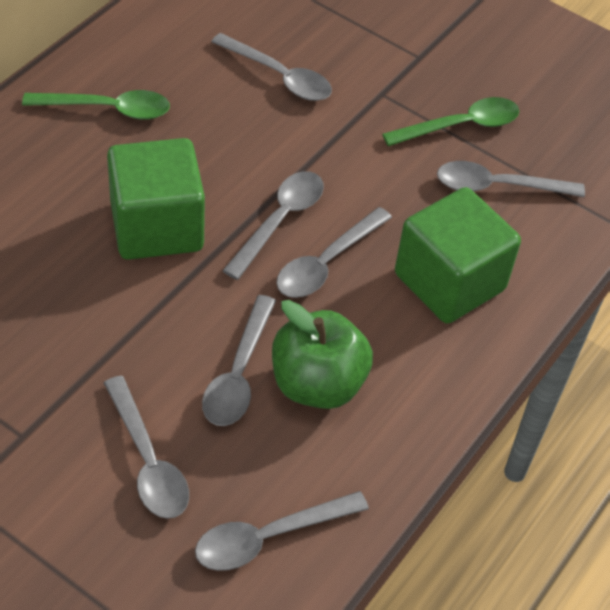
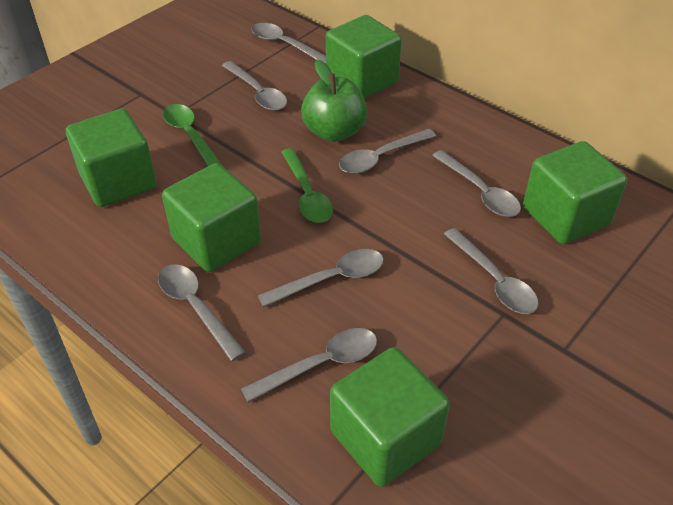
green cube: [107,138,205,260] [395,187,521,324] = 2 -> [66,108,157,207] [162,163,261,272] [326,15,402,99] [330,347,450,487] [523,141,627,244] = 5
grey spoon: [104,376,189,519] [195,491,369,571] [202,295,276,426] [211,33,332,101] [222,171,324,280] [276,207,392,298] [437,161,585,197] = 7 -> [158,264,246,361] [222,61,287,111] [241,328,377,402] [251,23,326,64] [258,249,384,307] [339,129,436,174] [432,150,521,217] [444,228,539,314] = 8

